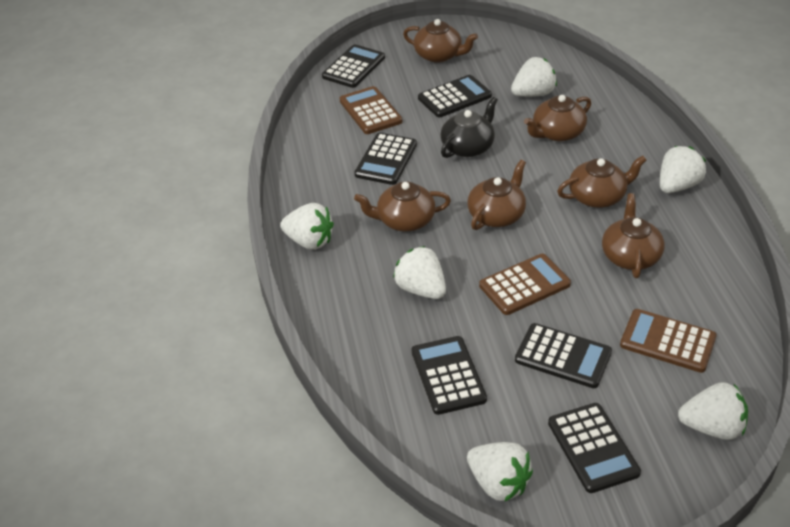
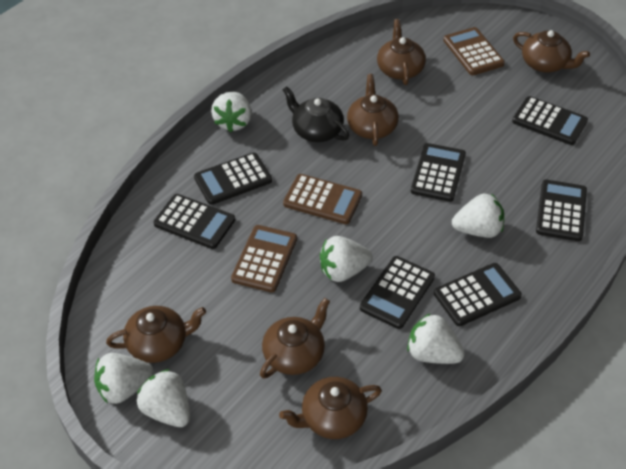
black calculator: [322,44,385,88] [355,133,417,185] [412,336,487,415] [418,75,492,117] [515,323,612,388] [548,403,641,493] = 6 -> [153,194,235,249] [194,153,272,205] [360,256,435,329] [411,143,466,202] [434,263,522,326] [512,96,588,145] [536,180,587,241] = 7

